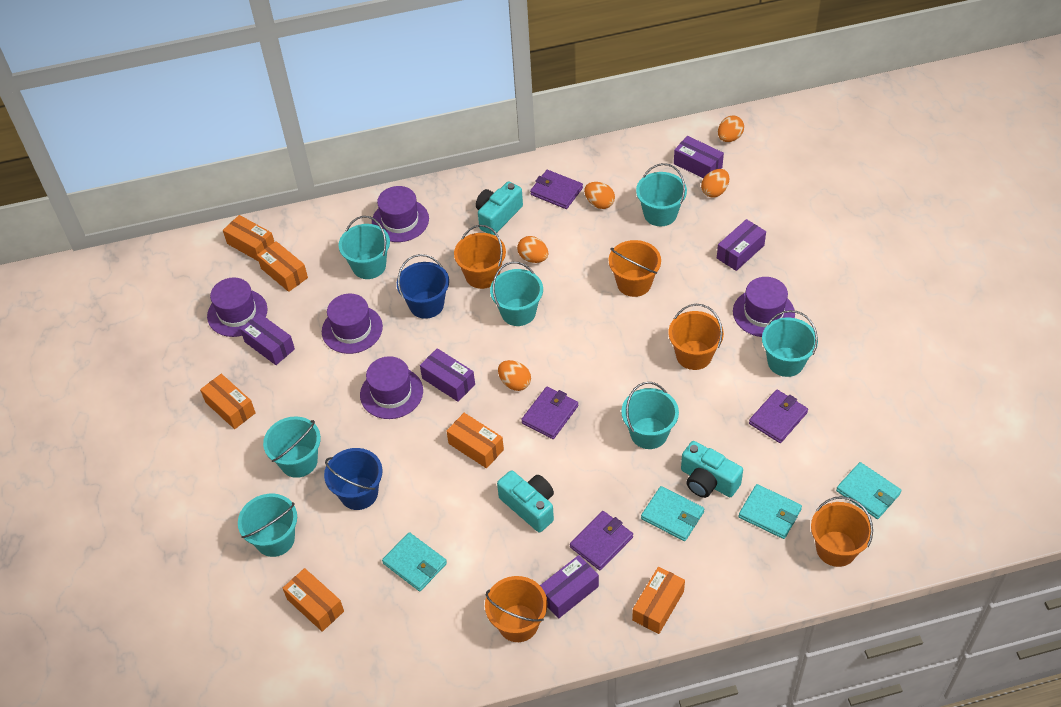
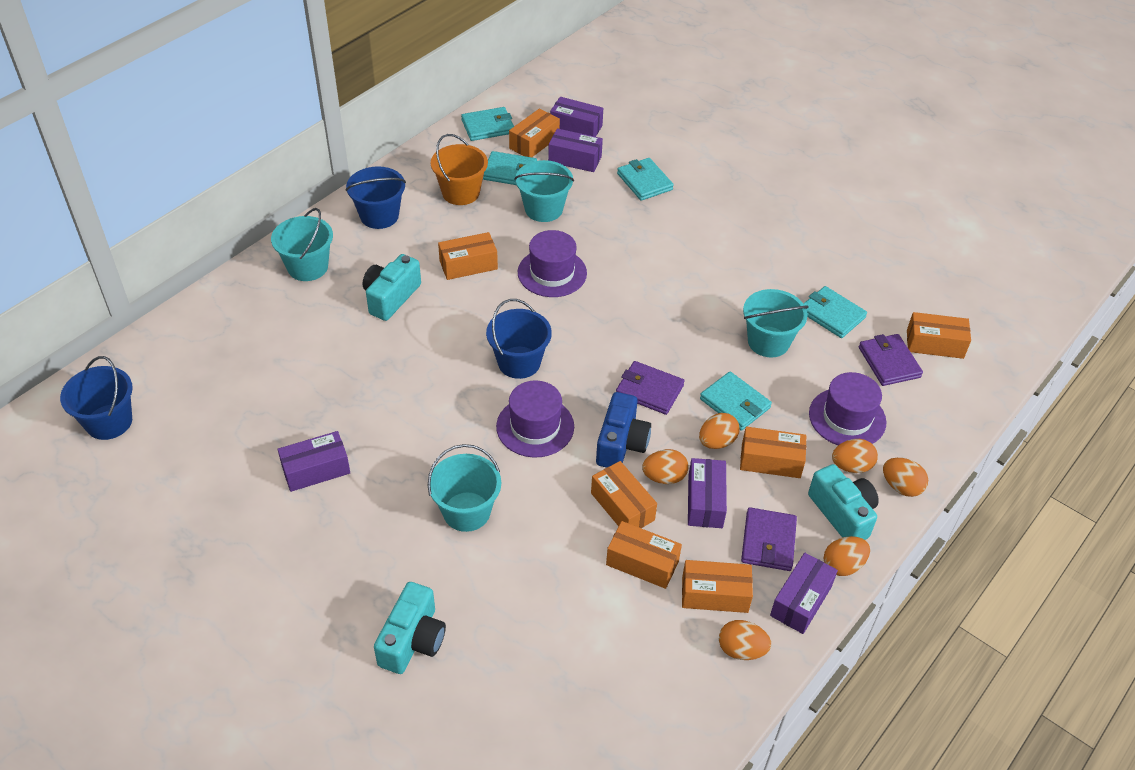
blue bucket: [324,448,383,510] [397,254,449,319] = 2 -> [60,356,133,440] [346,166,406,229] [486,299,552,379] = 3
blue camera: none = 0 -> [596,392,651,468] = 1
orange box: [200,374,256,429] [223,215,274,261] [257,241,308,292] [283,568,344,632] [446,413,504,468] [632,567,685,634] = 6 -> [438,232,498,280] [509,108,560,157] [591,461,657,528] [606,521,682,589] [682,560,753,613] [740,427,806,478] [907,312,971,359] = 7
orange bucket: [454,225,506,289] [485,576,547,642] [609,240,661,297] [668,304,724,370] [811,496,873,567] = 5 -> [431,134,488,205] = 1
orange egg: [498,360,531,391] [517,236,548,263] [584,182,615,209] [701,169,729,198] [718,116,744,142] = 5 -> [642,449,689,484] [699,413,740,449] [719,620,771,660] [824,536,870,576] [832,439,878,473] [883,458,928,497] = 6
purple hat: [207,278,267,337] [322,294,383,354] [360,356,423,419] [372,186,429,242] [733,277,795,337] = 5 -> [496,380,574,458] [518,230,587,297] [809,372,886,445] = 3
purple wallet: [521,387,578,439] [530,170,583,209] [570,511,633,570] [749,390,808,443] = 4 -> [616,361,685,415] [741,507,797,571] [859,334,923,386] = 3
turquoise bucket: [238,494,297,557] [263,416,321,478] [339,216,390,279] [490,262,543,326] [621,382,679,449] [636,163,687,226] [762,310,818,377] = 7 -> [271,208,333,281] [428,444,501,532] [514,160,574,222] [743,289,809,358] = 4
turquoise wallet: [382,532,447,591] [641,486,704,541] [739,484,802,539] [836,462,901,519] = 4 -> [461,107,514,141] [483,151,537,185] [617,158,674,201] [700,372,772,431] [803,286,867,338] = 5

